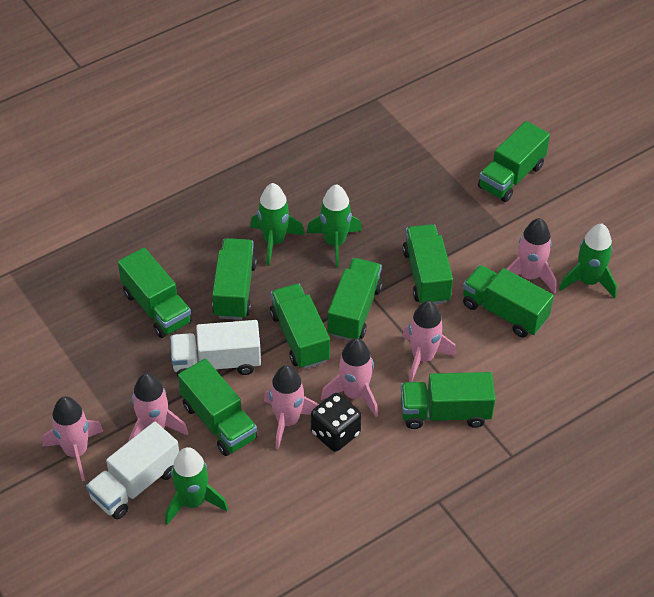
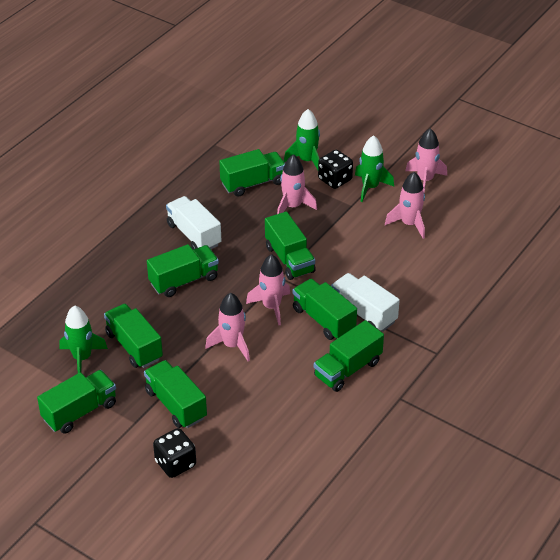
black dice: [311,393,362,452] = 1 -> [153,428,196,478] [318,150,353,189] = 2
green rocket: [165,447,228,525] [250,183,305,266] [307,184,362,267] [559,224,617,298] = 4 -> [59,305,108,373] [284,109,320,170] [355,135,394,202] = 3
green truck: [118,248,192,338] [178,359,258,456] [212,238,257,320] [270,283,330,369] [327,258,383,341] [401,372,495,429] [403,224,453,304] [463,265,554,337] [478,121,550,202] = 9 -> [37,370,116,434] [104,304,163,368] [144,360,207,428] [147,244,219,297] [219,149,285,197] [265,211,316,280] [293,279,357,340] [314,320,384,392] = 8
pink rocket: [42,396,103,481] [129,373,189,441] [264,365,319,450] [321,338,378,417] [402,301,456,382] [507,218,557,294] = 6 -> [205,293,250,362] [246,254,290,325] [277,154,317,214] [385,172,425,239] [405,128,447,192] = 5

